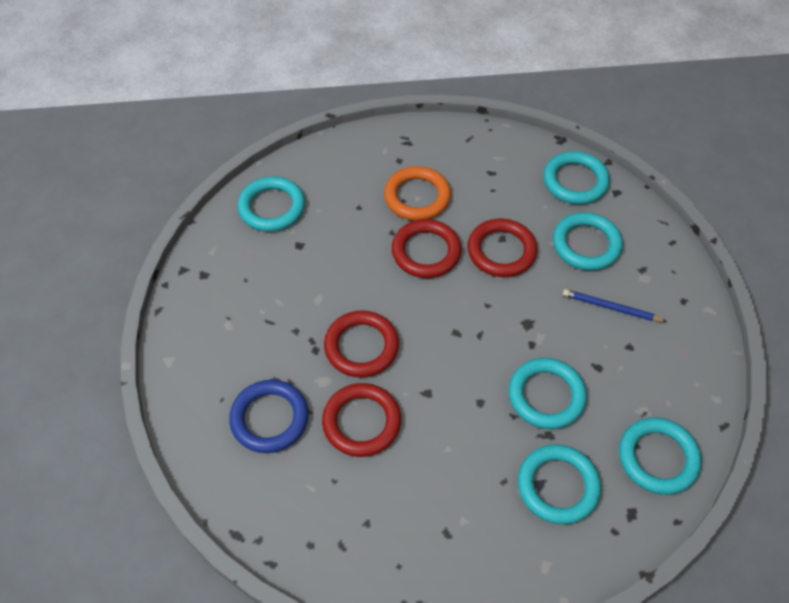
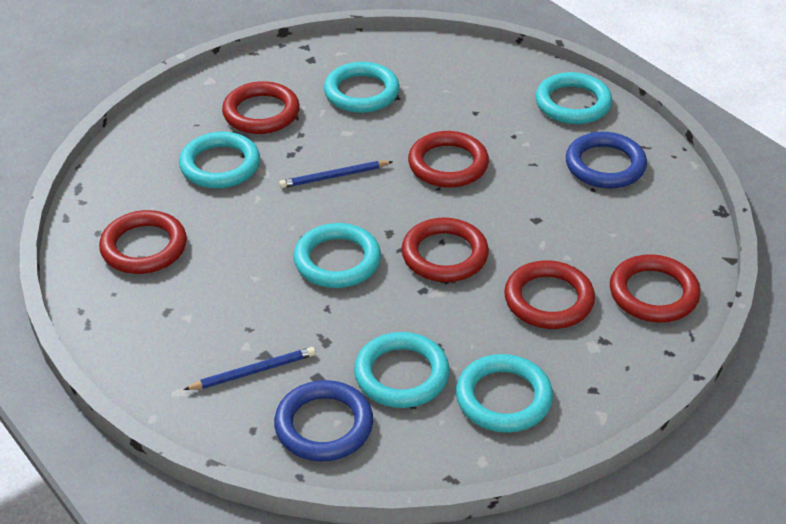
blue pencil: [563,289,667,322] = 1 -> [183,347,316,390] [279,161,393,188] = 2
blue ring: [229,380,309,453] = 1 -> [274,380,373,462] [566,132,647,189] = 2
orange ring: [384,166,451,221] = 1 -> none = 0
red ring: [322,383,401,457] [324,311,399,378] [392,219,461,278] [467,219,538,277] = 4 -> [99,210,187,274] [222,81,300,134] [401,218,489,282] [408,131,489,188] [504,260,595,329] [610,254,700,323] = 6

